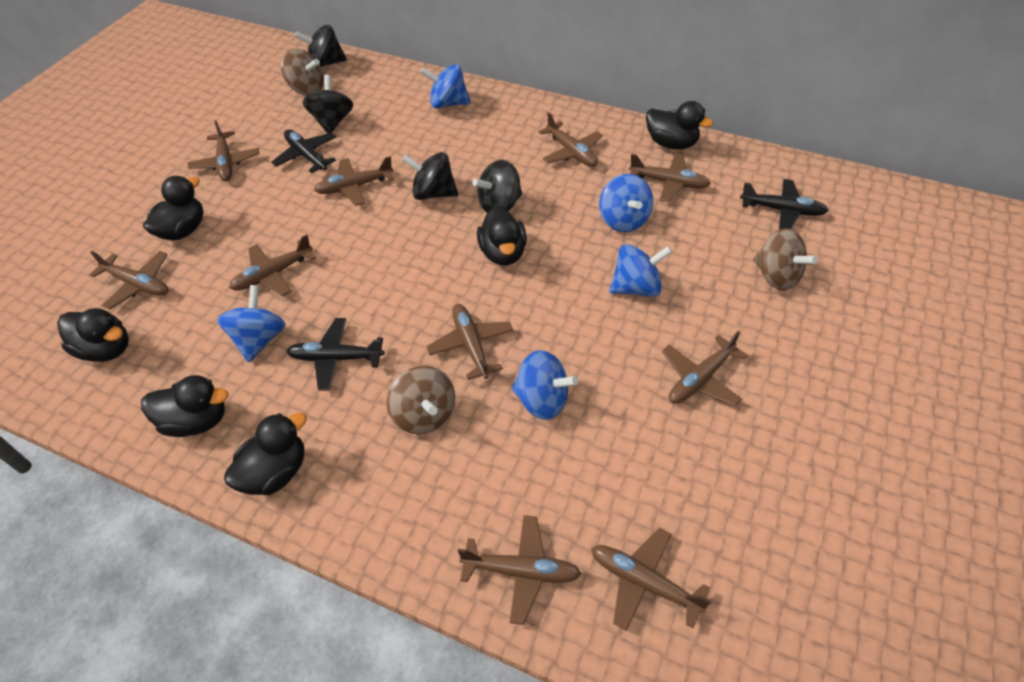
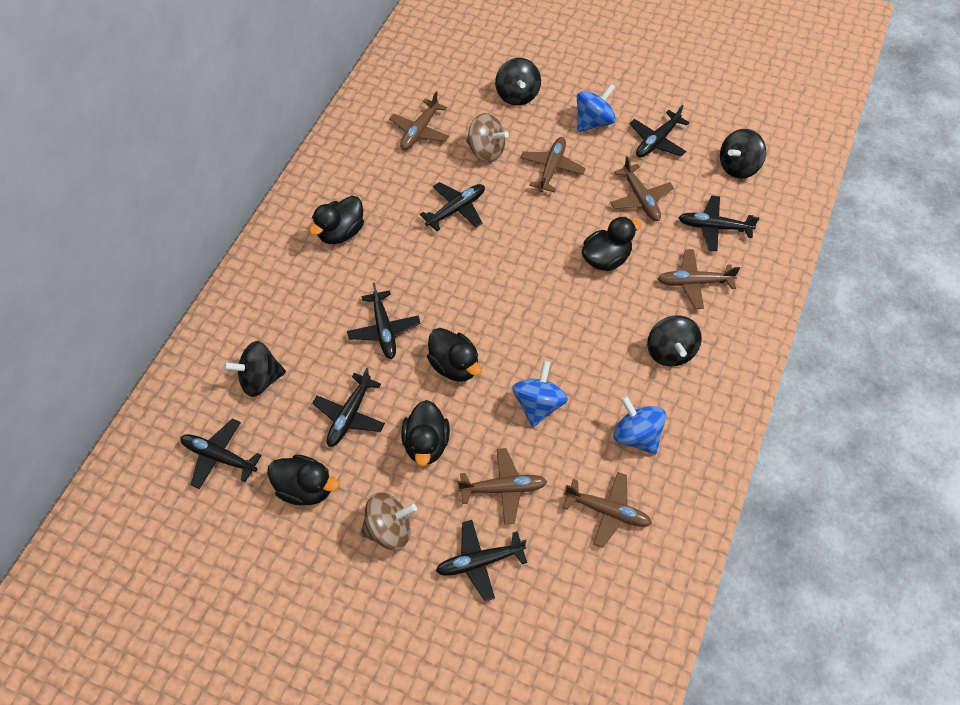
black duck: [57,308,129,362] [141,375,228,437] [143,176,204,240] [224,413,307,495] [477,206,527,265] [646,101,713,149] = 6 -> [267,455,339,506] [309,196,364,244] [401,400,450,466] [427,328,482,382] [582,217,642,271] = 5
black plane: [271,129,336,173] [286,318,385,391] [740,179,829,230] = 3 -> [180,419,261,489] [312,368,385,447] [347,283,421,359] [420,182,485,231] [436,520,527,601] [629,105,689,157] [678,196,760,251] = 7
blue spinning top: [217,285,286,362] [420,64,471,108] [512,350,578,420] [599,174,653,232] [609,244,672,297] = 5 -> [512,361,568,427] [577,84,616,132] [613,396,666,455] = 3
brown plane: [89,251,168,310] [187,120,260,181] [229,235,316,296] [314,156,394,206] [426,304,513,380] [458,515,581,625] [539,112,603,167] [591,528,711,631] [629,153,711,202] [662,331,748,407] = 10 -> [389,91,449,150] [458,448,548,524] [520,137,586,192] [563,472,652,548] [610,156,674,221] [658,249,740,309] = 6
brown spinning top: [281,49,324,96] [387,366,455,434] [754,228,818,290] = 3 -> [360,492,417,550] [466,113,509,162] = 2

